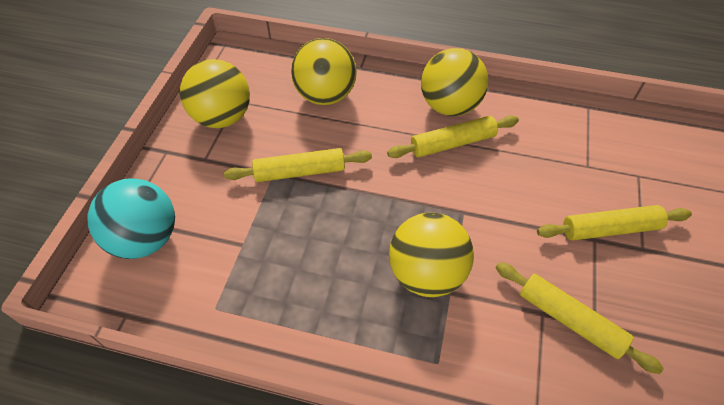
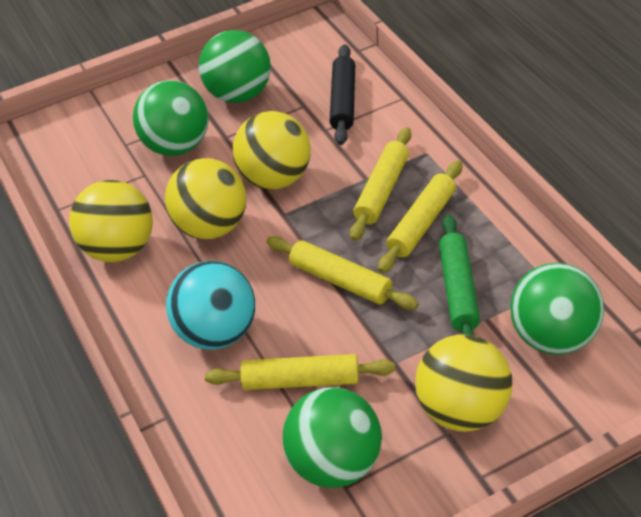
black rolling pin: none = 0 -> [330,44,355,145] = 1
green ball: none = 0 -> [133,80,209,156] [199,30,271,103] [283,387,382,488] [510,263,604,355] = 4
green rolling pin: none = 0 -> [439,215,480,336] = 1

